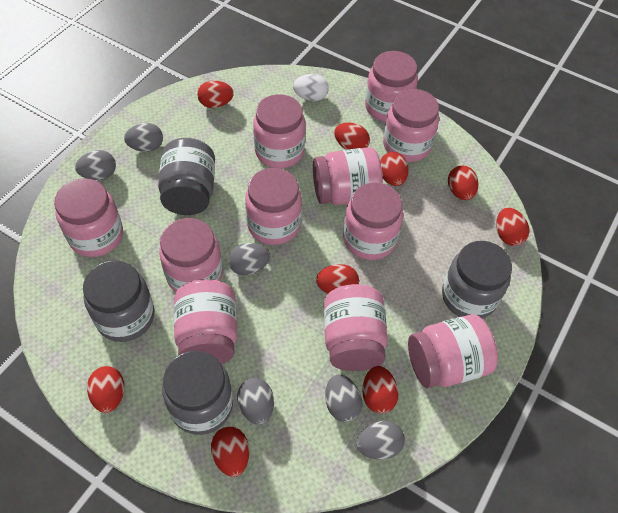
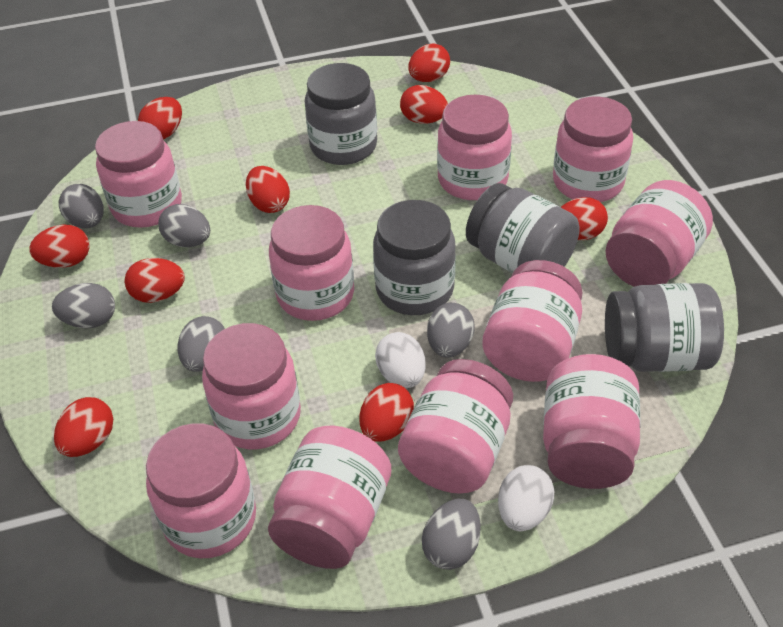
white egg: [293,74,329,101] = 1 -> [375,332,426,388] [498,465,554,531] = 2

